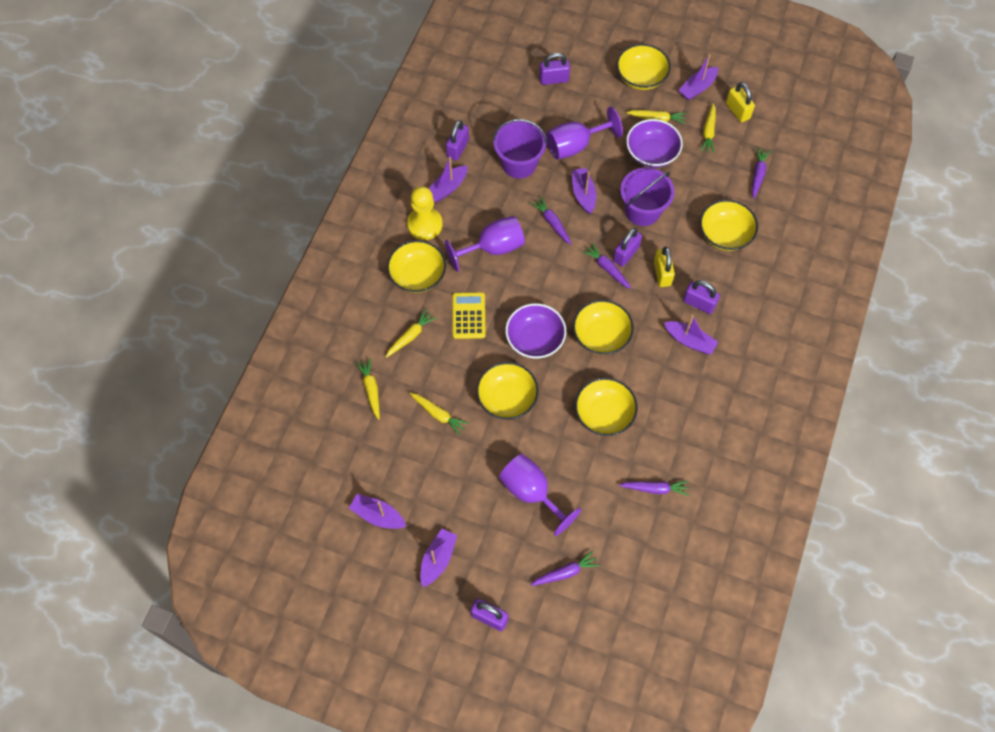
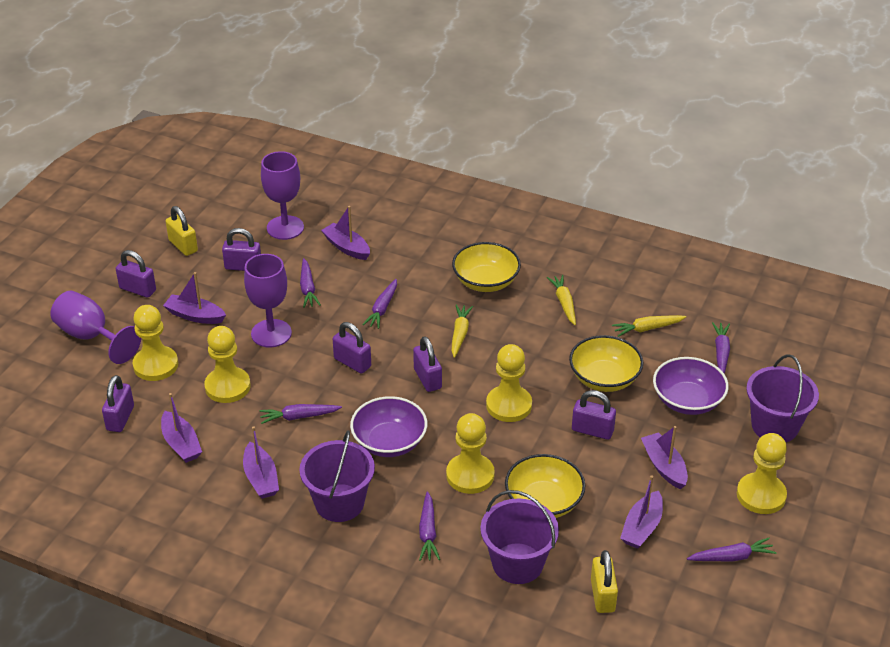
purple bucket: [493,119,547,178] [620,168,675,226] = 2 -> [299,430,375,522] [480,490,559,584] [746,354,819,442] = 3
purple carrot: [530,196,572,245] [531,551,600,586] [582,243,632,289] [619,481,689,496] [752,148,770,199] = 5 -> [260,404,342,424] [300,258,321,308] [362,279,397,329] [419,491,440,561] [687,538,776,561] [712,322,730,374] = 6
purple padlock: [446,120,469,161] [471,599,508,631] [539,53,570,85] [613,228,642,267] [683,280,720,314] = 5 -> [102,375,134,432] [116,250,156,298] [222,228,261,271] [333,322,371,374] [413,336,442,392] [572,390,616,440] = 6
yellow bowl: [387,240,446,293] [476,362,539,420] [573,300,634,355] [575,378,638,436] [616,44,671,90] [700,200,758,251] = 6 -> [452,242,521,292] [505,454,586,518] [569,335,643,392] = 3
yellow calculator: [452,292,486,339] = 1 -> none = 0
yellow carrot: [356,358,380,420] [386,309,436,358] [410,393,468,435] [626,110,686,124] [700,103,716,153] = 5 -> [451,304,473,358] [547,275,576,325] [612,315,686,337] = 3
yellow pawn: [407,186,443,240] = 1 -> [133,305,178,381] [204,326,251,403] [446,413,495,494] [486,344,532,422] [737,433,787,514] = 5

